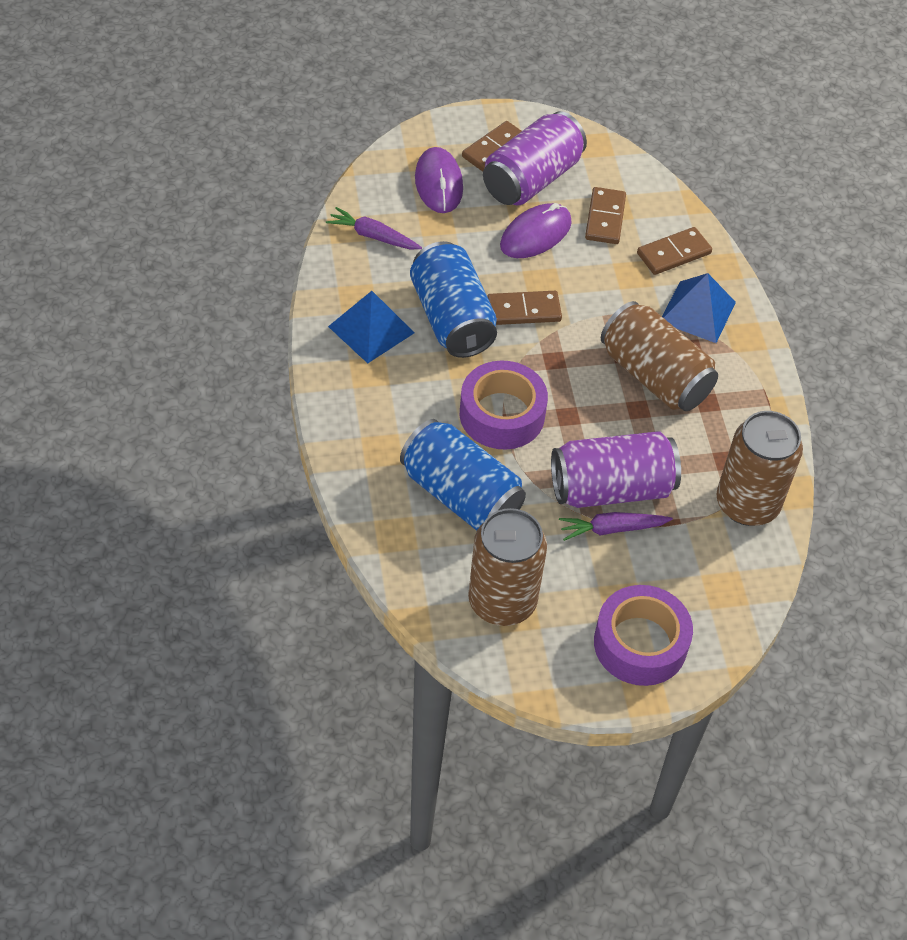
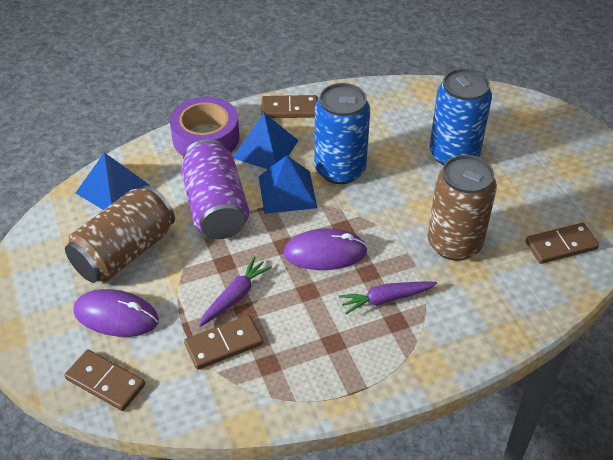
blue pyramid: [328,291,414,363] [662,273,736,343] = 2 -> [76,152,150,210] [233,113,299,169] [259,155,317,214] = 3
brown can: [468,508,547,626] [601,301,718,411] [717,411,803,526] = 3 -> [65,185,175,283] [427,155,497,261] = 2
purple can: [483,111,587,205] [551,431,681,508] = 2 -> [181,139,249,239] = 1
purple tape: [460,361,548,450] [594,585,693,686] = 2 -> [170,97,239,156] = 1

